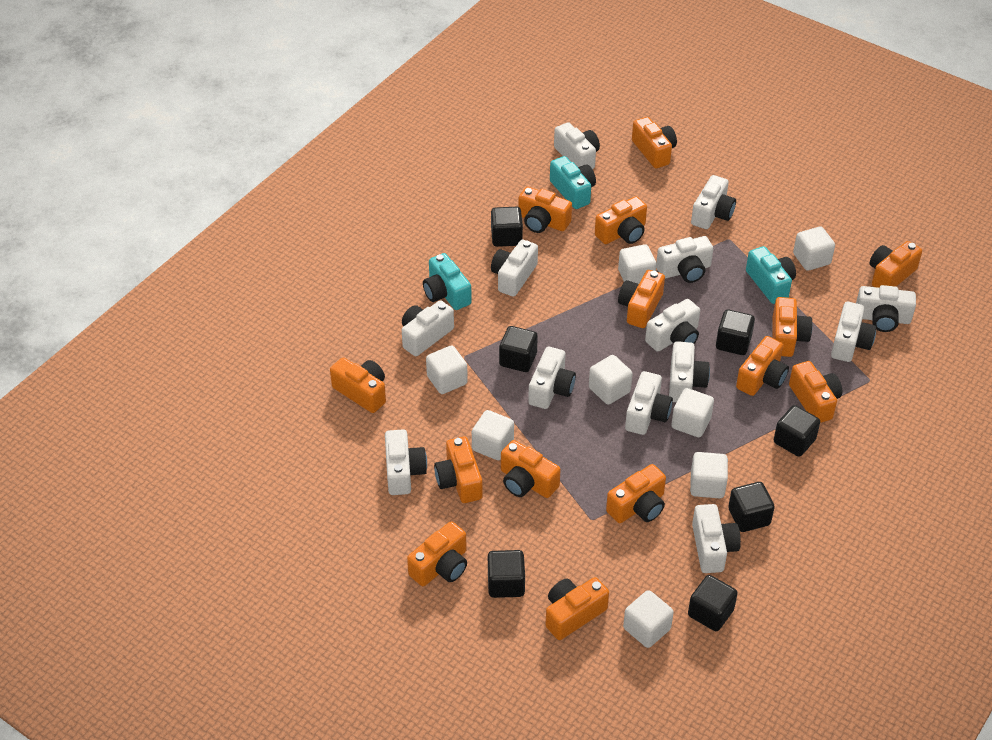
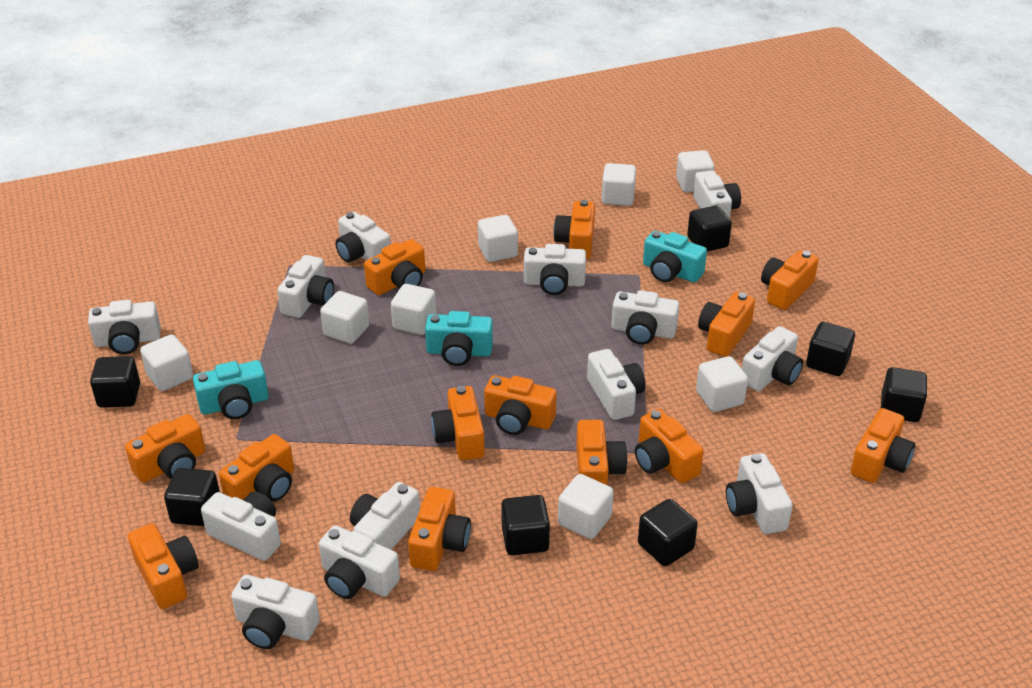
orange camera: [330,357,386,413] [407,521,467,586] [434,437,483,503] [501,440,561,498] [518,186,572,233] [545,577,609,640] [595,196,647,244] [606,464,666,523] [618,270,665,328] [632,117,677,169] [736,336,789,396] [772,297,813,357] [789,361,842,423] [870,241,922,288] = 14 -> [125,414,205,483] [128,524,199,609] [219,434,294,502] [364,239,425,295] [408,487,471,571] [431,386,485,461] [484,375,557,435] [553,200,595,259] [576,420,628,485] [635,409,704,483] [698,292,755,357] [761,250,819,310] [851,408,915,483] = 13

